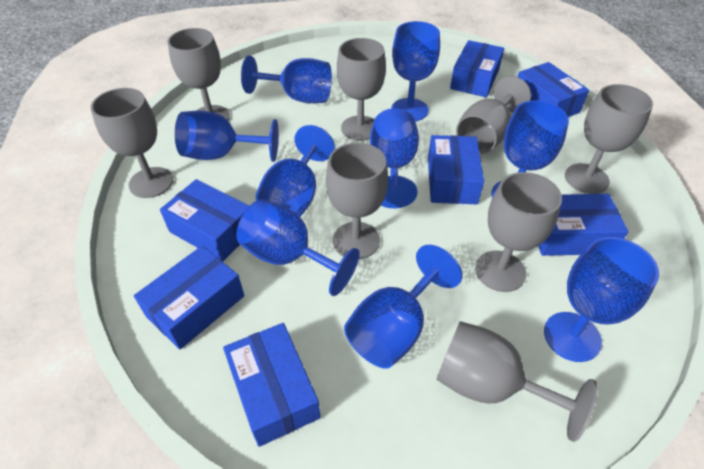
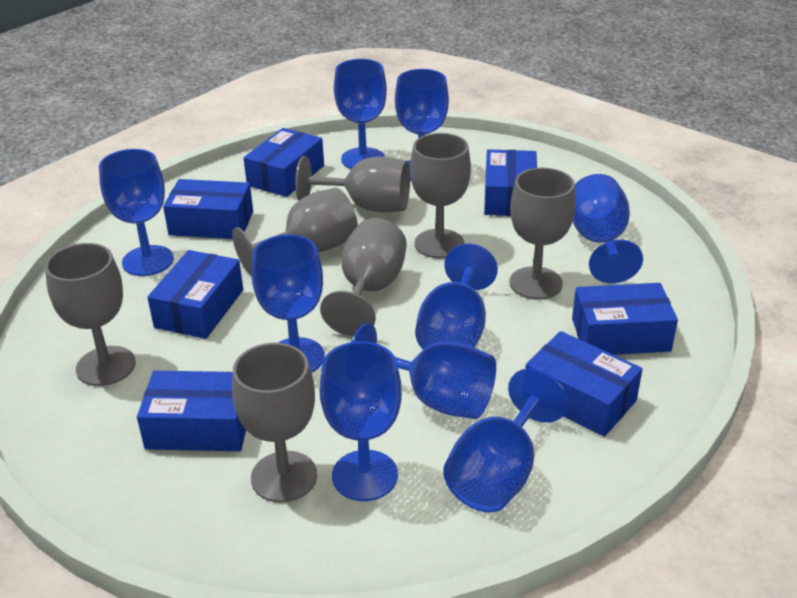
grey goblet: [91,88,173,198] [168,28,230,120] [326,142,388,259] [337,38,386,141] [436,321,598,442] [456,76,531,154] [475,172,562,292] [565,84,653,194] = 8 -> [45,243,136,386] [232,188,358,276] [232,343,317,503] [295,156,410,212] [320,218,407,336] [410,133,471,258] [509,168,576,300] = 7

